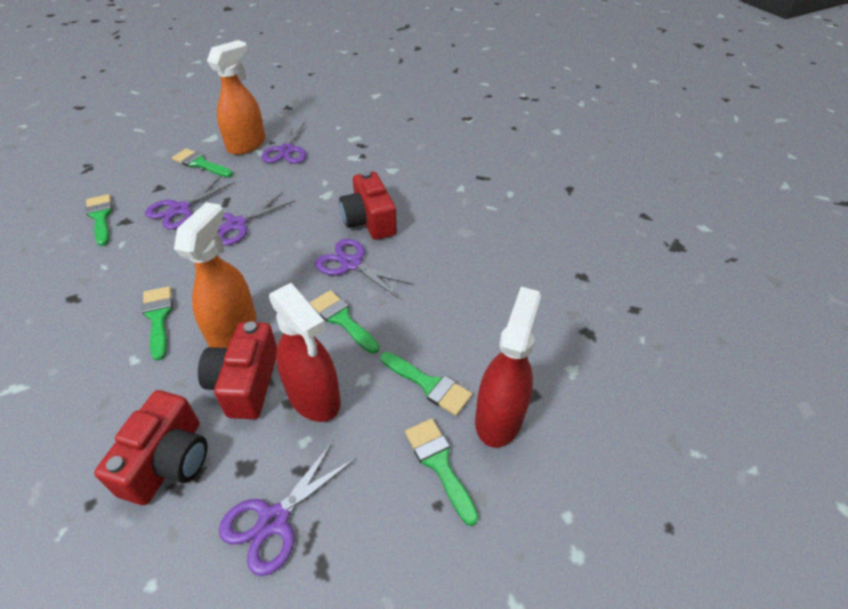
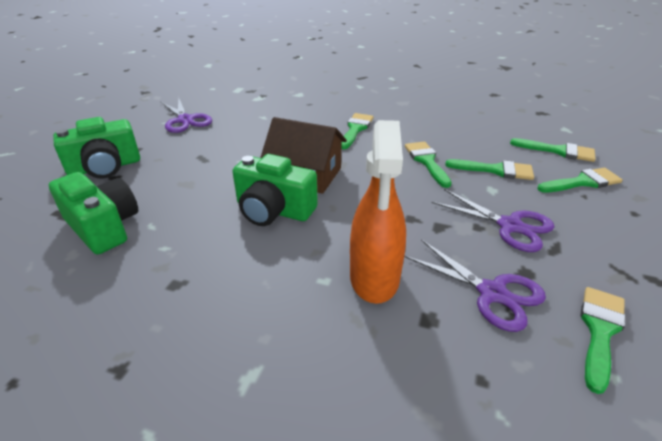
brown house: none = 0 -> [260,117,347,194] = 1
green camera: none = 0 -> [49,172,138,255] [53,117,140,179] [233,154,318,226] = 3
orange spray bottle: [174,202,256,348] [207,40,265,155] = 2 -> [350,120,406,304] = 1
purple scissors: [145,176,235,230] [218,192,295,246] [219,440,356,576] [261,121,307,164] [315,239,413,299] = 5 -> [160,98,212,133] [404,239,546,332] [432,189,554,252] = 3
red camera: [94,390,208,505] [198,321,277,419] [339,171,397,240] = 3 -> none = 0
red spray bottle: [269,283,341,422] [475,287,541,448] = 2 -> none = 0

